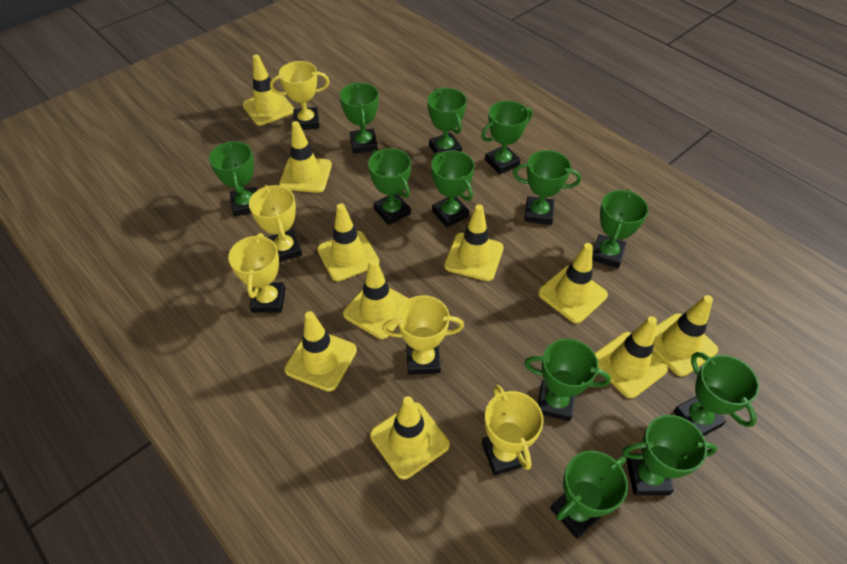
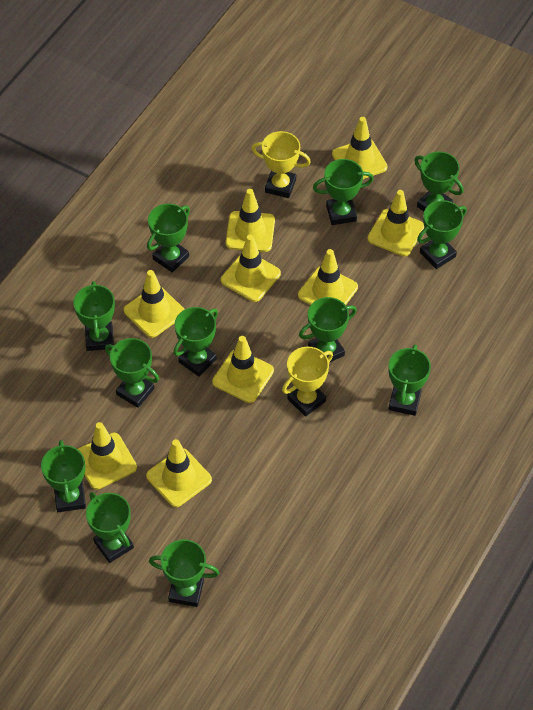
yellow traffic cone: [242,55,294,126] [279,121,332,193] [284,311,357,392] [317,203,379,281] [343,259,409,339] [370,396,450,479] [444,204,504,281] [538,243,608,323] [595,316,668,398] [653,295,718,376] = 10 -> [78,422,137,489] [124,270,185,338] [146,439,212,507] [212,336,274,403] [221,235,281,302] [226,189,275,252] [298,249,358,305] [332,117,387,179] [367,190,424,256] = 9
yellow trophy: [228,233,286,313] [249,185,302,262] [270,61,330,130] [382,295,464,375] [482,385,544,475] = 5 -> [252,131,311,198] [282,347,333,417] = 2

